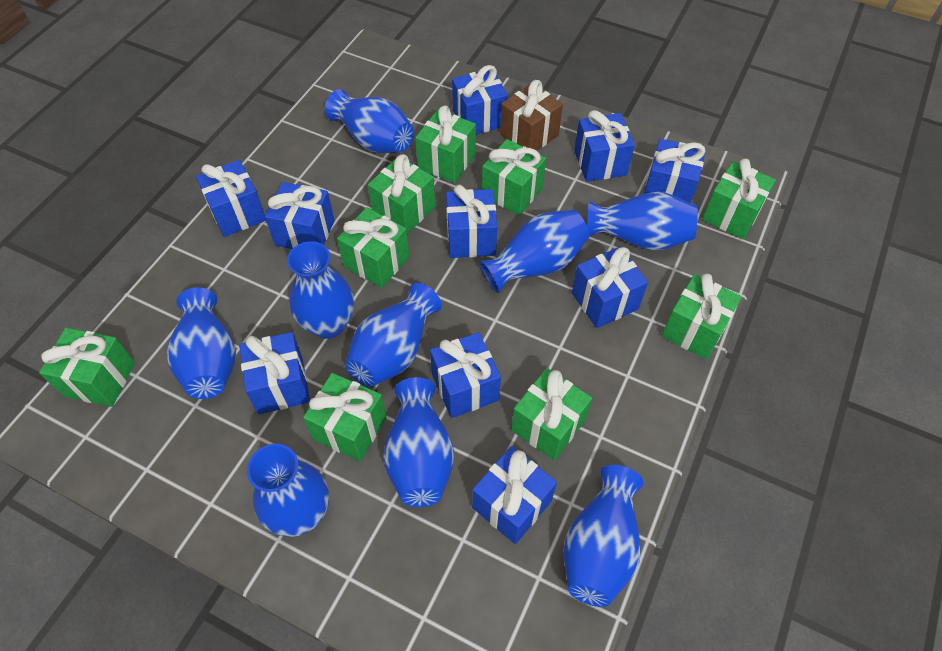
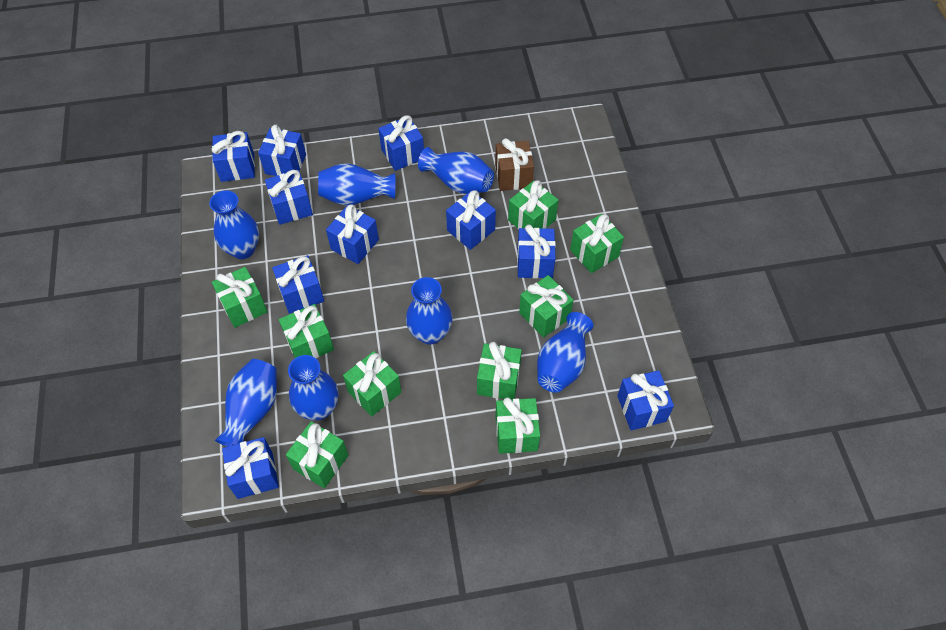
blue vase: [166,287,236,399] [247,444,329,537] [287,241,354,339] [325,89,414,153] [345,283,442,387] [383,377,454,507] [480,210,589,293] [563,465,644,607] [587,192,698,251] = 9 -> [209,190,259,259] [215,359,277,447] [288,355,339,420] [318,163,396,206] [406,277,452,345] [418,147,494,194] [537,312,593,393] = 7

